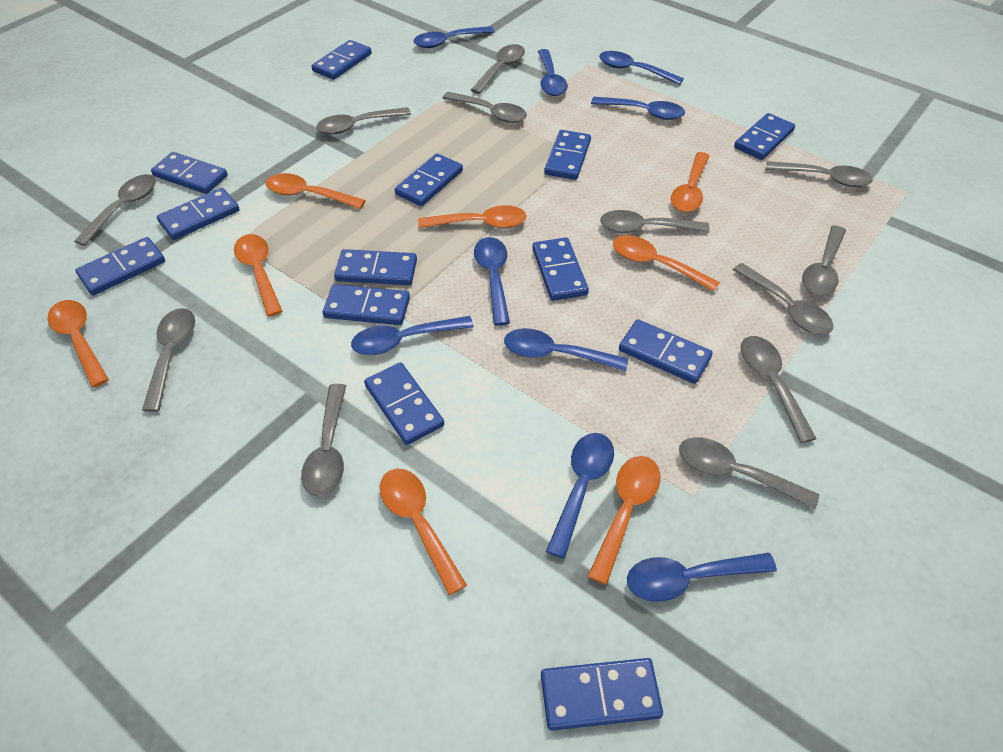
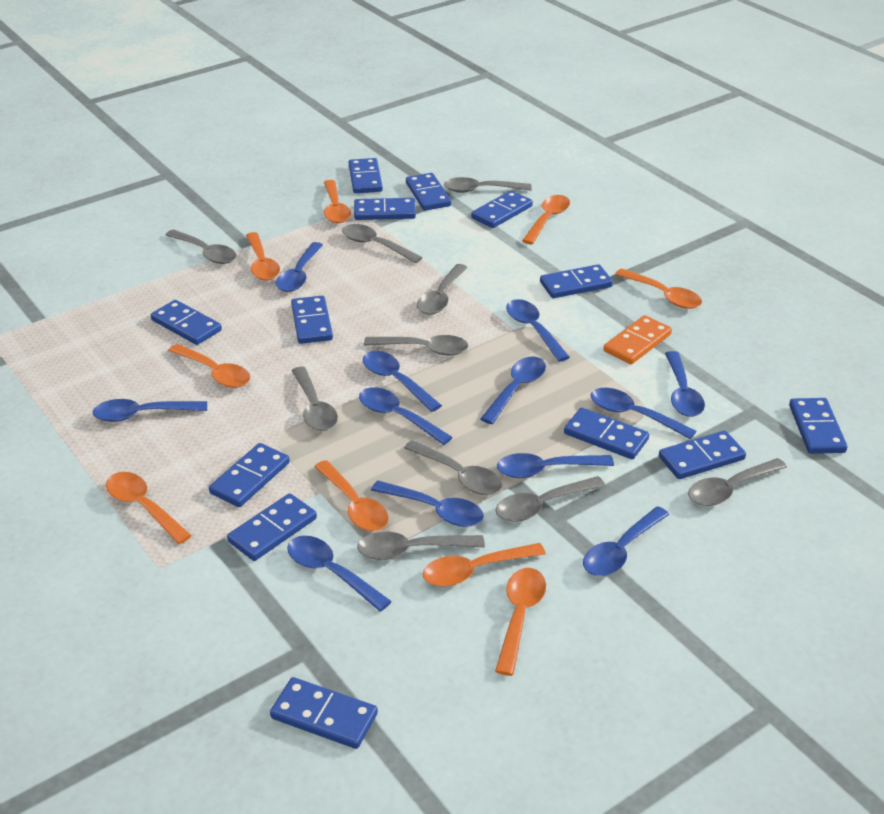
blue spoon: [351,316,474,355] [414,26,495,48] [474,237,510,326] [504,328,628,371] [538,49,568,96] [546,433,614,559] [591,97,685,120] [599,51,684,85] [627,553,777,602] = 9 -> [93,399,207,422] [276,242,323,292] [287,536,392,612] [359,387,453,445] [363,351,442,412] [371,481,484,527] [480,356,546,424] [497,453,614,478] [506,299,570,362] [583,506,669,576] [591,388,696,440] [665,351,705,417] = 12
grey spoon: [74,174,156,246] [142,308,195,412] [301,384,346,497] [317,107,411,134] [443,92,527,123] [471,44,525,94] [600,210,710,233] [679,437,819,509] [733,263,833,334] [741,336,817,443] [765,161,873,187] [802,225,846,295] = 12 -> [166,229,237,264] [291,367,338,431] [342,224,423,264] [357,532,485,560] [364,335,468,355] [404,440,502,495] [417,264,468,315] [444,177,532,193] [496,476,605,522] [688,458,787,506] = 10
orange domino: none = 0 -> [604,315,672,364] = 1
orange spoon: [47,300,109,387] [234,234,283,317] [266,173,366,209] [380,468,467,595] [418,205,527,228] [587,456,661,585] [613,235,720,292] [671,152,709,212] = 8 -> [106,472,192,544] [168,344,250,388] [246,232,280,281] [314,460,389,531] [324,180,351,223] [422,543,546,586] [495,568,546,676] [522,195,570,244] [615,269,702,309] = 9

